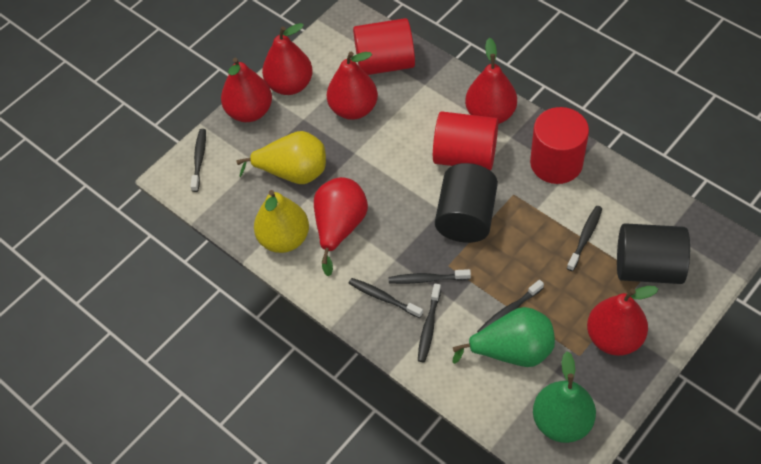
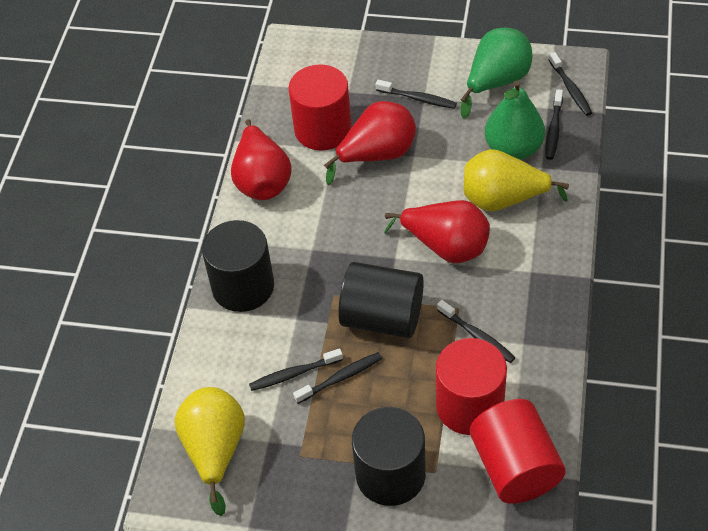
black cylinder: [435,163,498,243] [617,223,690,284] = 2 -> [202,220,274,312] [338,262,424,338] [352,407,426,506] = 3
red pear: [221,58,272,122] [262,23,313,95] [314,177,368,276] [327,52,378,120] [465,38,517,124] [587,286,658,356] = 6 -> [231,119,292,200] [324,101,416,185] [384,200,490,263] = 3

